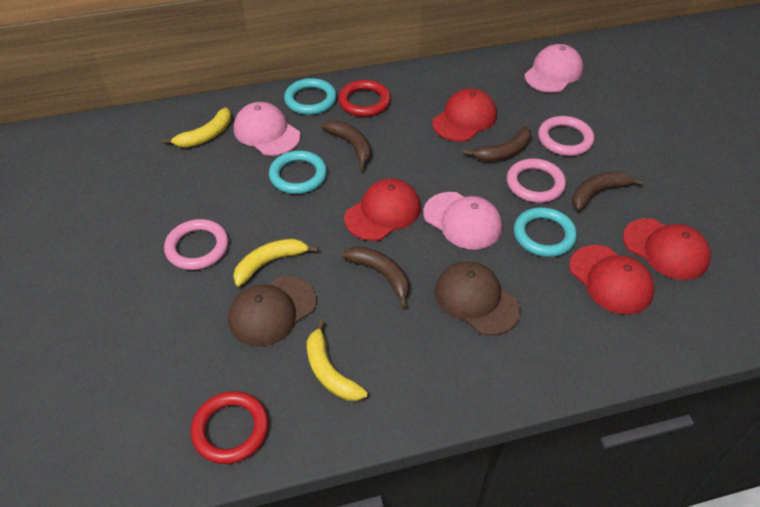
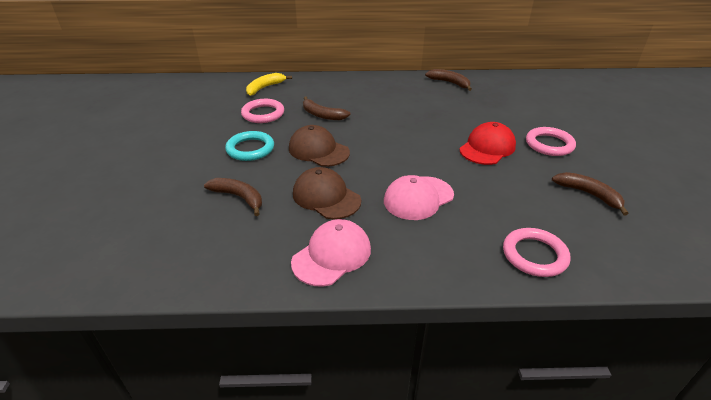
pink cap: [234,102,301,156] [423,192,502,250] [524,44,583,93] = 3 -> [291,219,371,287] [384,175,454,220] = 2
red cap: [344,178,421,241] [432,88,497,142] [569,245,654,314] [623,218,711,280] = 4 -> [459,122,516,165] = 1
red ring: [191,391,269,464] [338,80,391,117] = 2 -> none = 0
turquoise ring: [269,150,327,194] [284,78,337,115] [514,207,577,257] = 3 -> [225,131,274,161] = 1
yellow banana: [162,108,231,148] [233,238,318,286] [307,319,368,401] = 3 -> [246,73,292,96] = 1

